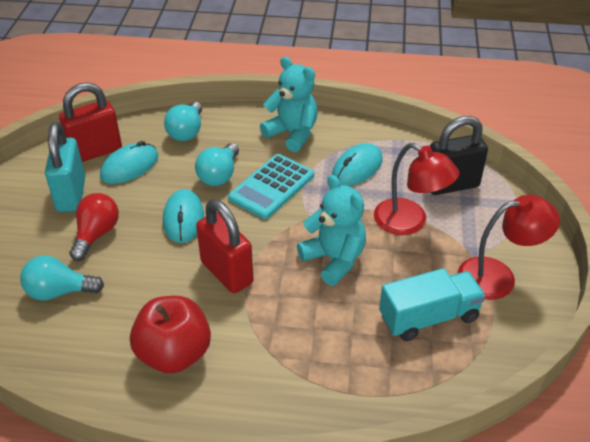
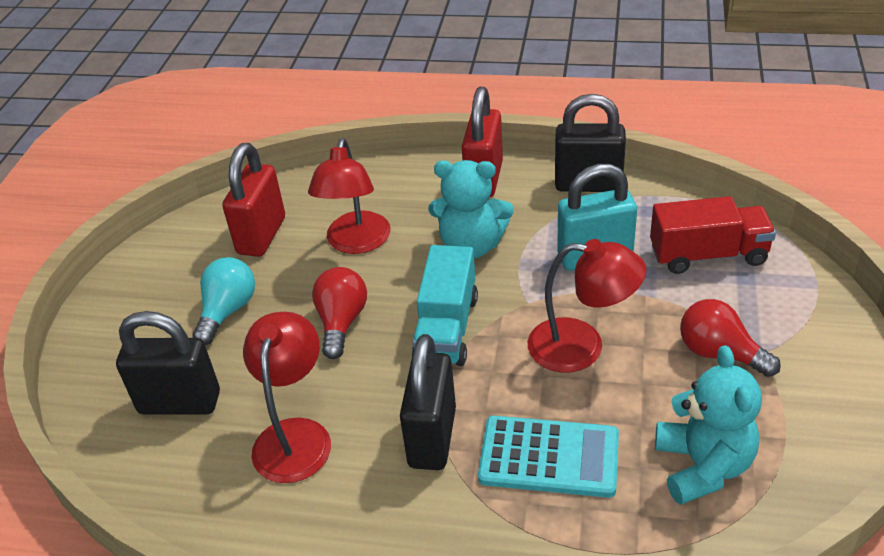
black padlock: [430,116,488,195] = 1 -> [116,311,220,415] [400,334,456,470] [555,94,626,192] = 3
red apple: [130,296,211,374] = 1 -> none = 0
red lamp: [374,143,460,235] [458,195,560,300] = 2 -> [243,312,331,483] [308,138,390,254] [528,239,647,373] = 3
red light bulb: [69,193,119,261] = 1 -> [312,267,367,359] [680,299,781,377] = 2
red truck: none = 0 -> [650,196,776,274] = 1
turquoise light bulb: [20,255,104,301] [164,102,202,141] [195,143,239,186] = 3 -> [192,257,255,345] = 1
turquoise mouse: [100,141,158,184] [163,189,204,243] [332,143,383,186] = 3 -> none = 0

